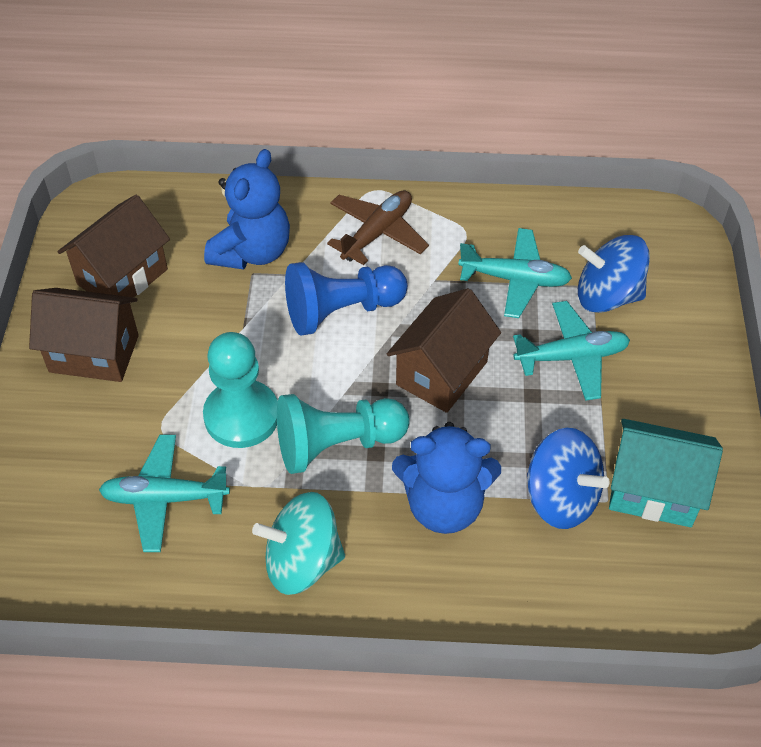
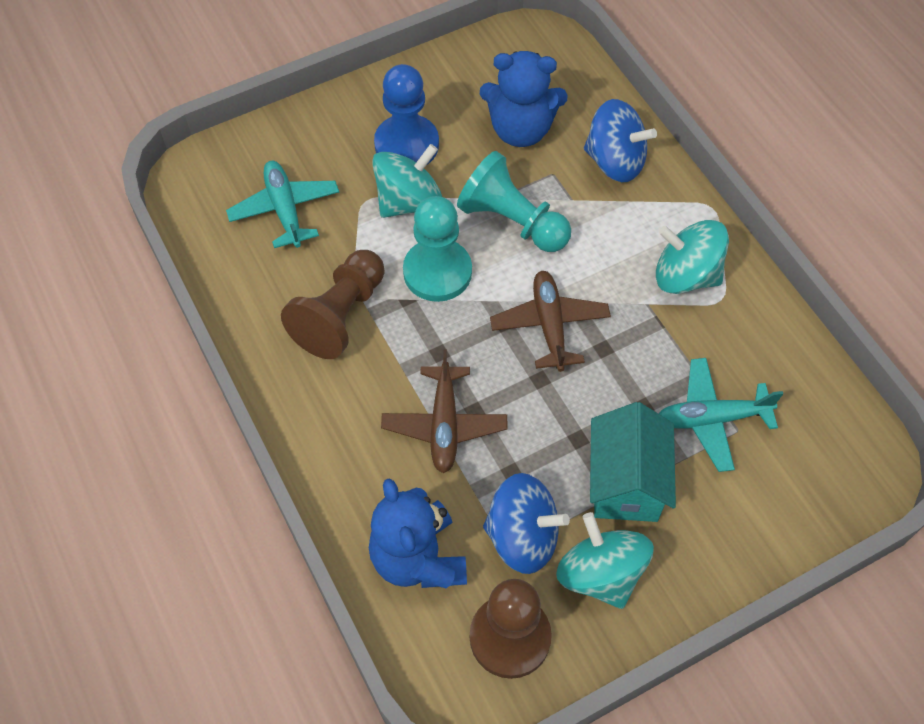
brown house: [29,288,139,382] [58,195,170,297] [387,288,501,413] = 3 -> none = 0
brown pawn: none = 0 -> [281,250,384,359] [470,579,552,679] = 2
brown plane: [327,191,429,265] = 1 -> [381,350,507,473] [490,271,611,372] = 2
turquoise plane: [99,435,230,552] [458,228,572,318] [513,301,630,401] = 3 -> [226,161,339,248] [659,358,783,472] = 2
turquoise spinning top: [252,492,345,595] = 1 -> [372,144,442,218] [556,512,654,609] [656,220,729,294] = 3

